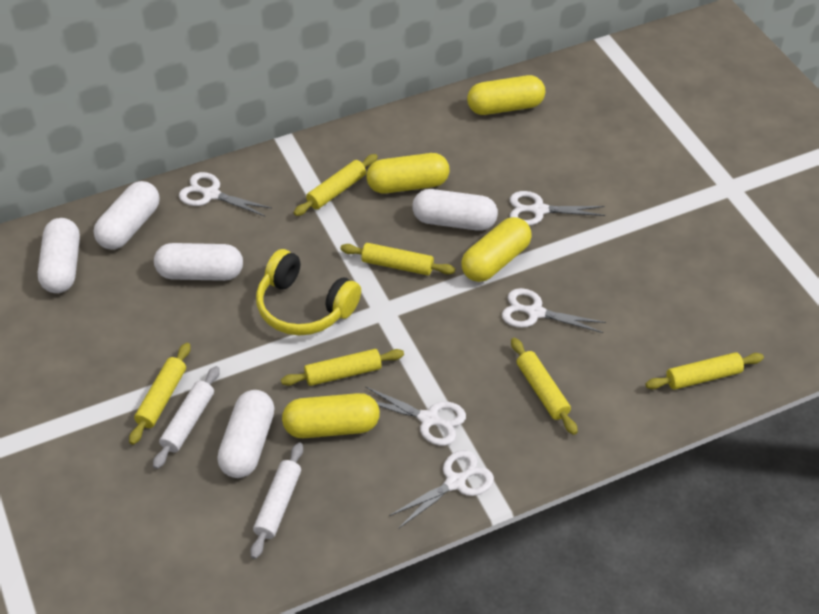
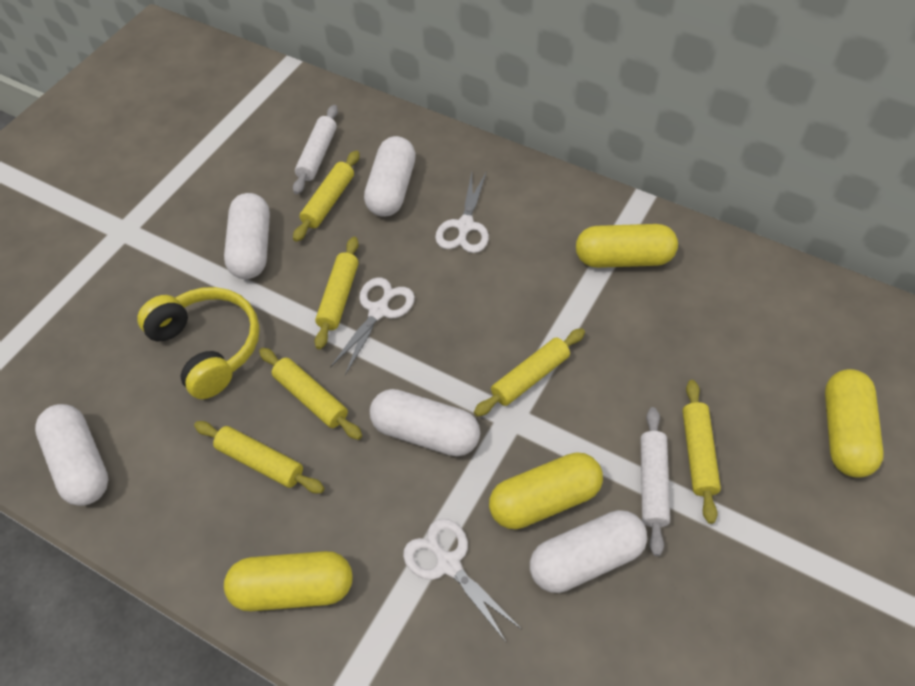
white scissors: [179,172,271,217] [365,386,466,446] [389,450,494,529] [502,288,606,333] [510,191,606,226] = 5 -> [330,277,415,375] [403,518,521,643] [435,171,489,253] = 3

